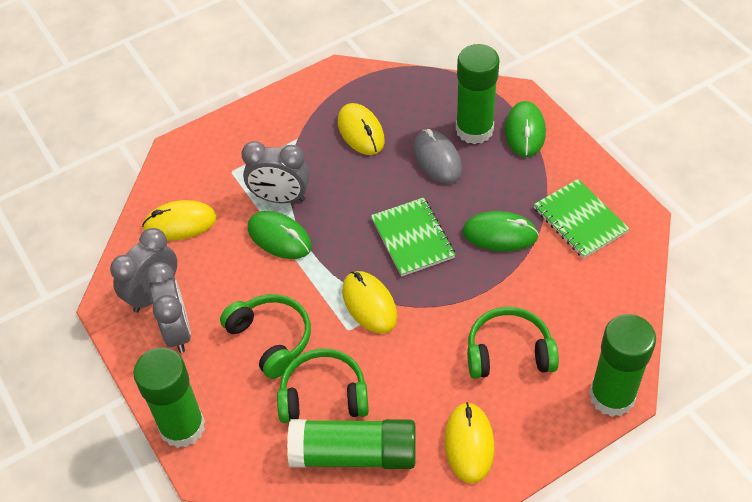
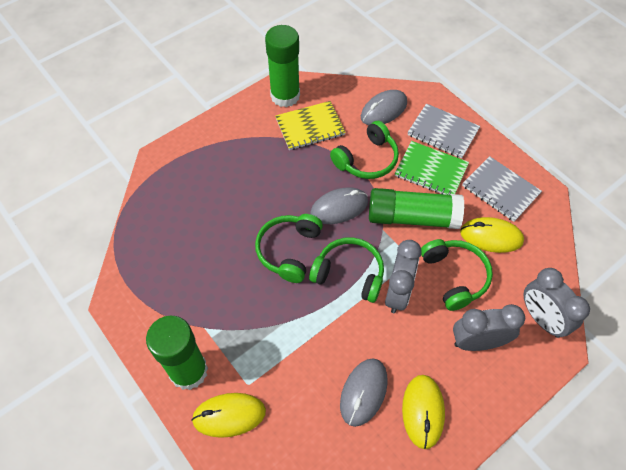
green glue stick: [133,348,205,448] [287,419,416,469] [456,44,500,144] [589,314,656,417] = 4 -> [146,316,208,390] [265,25,300,107] [369,188,464,229] = 3
green headphones: [220,294,311,379] [277,348,369,423] [467,307,559,379] = 3 -> [255,214,323,283] [309,237,384,303] [330,121,399,179] [421,239,493,311] = 4
green mouse: [248,211,312,259] [463,211,539,251] [505,101,546,157] = 3 -> none = 0
green notebook: [371,197,456,277] [534,179,630,259] = 2 -> [395,141,469,195] = 1
grey mouse: [414,129,462,184] = 1 -> [310,187,368,224] [340,358,388,427] [361,90,407,125] = 3
grey notebook: none = 0 -> [407,103,480,159] [462,156,542,222] = 2
yellow mouse: [142,200,217,241] [338,103,385,155] [342,271,397,334] [445,402,494,484] = 4 -> [191,393,266,438] [402,375,445,449] [460,217,524,253] = 3
yellow notebook: none = 0 -> [275,101,346,150] = 1

